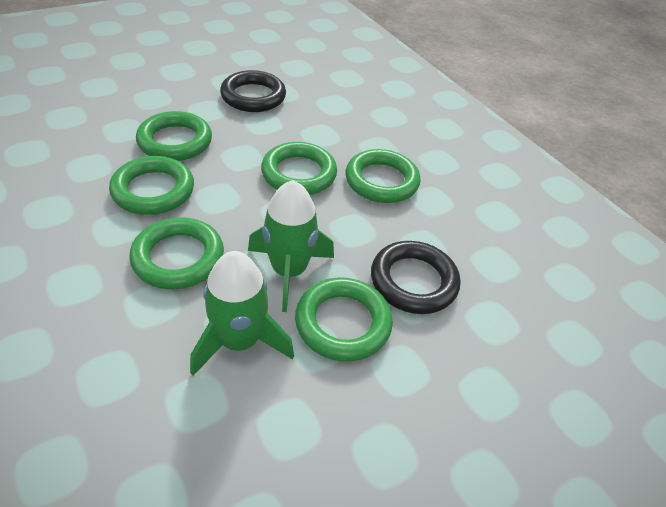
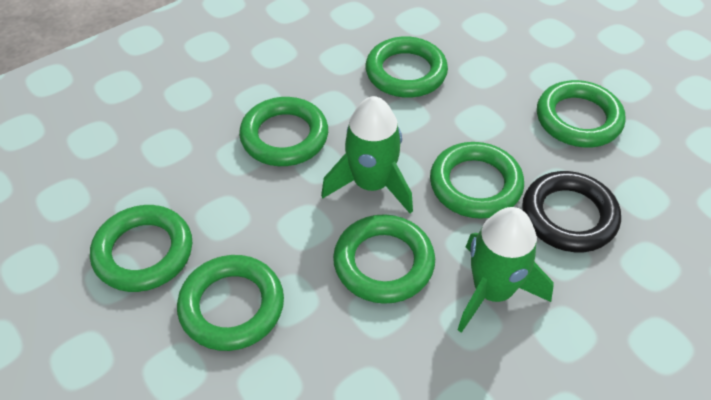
black ring: [220,70,286,112] [371,241,460,314] = 2 -> [522,171,621,252] = 1
green ring: [109,156,194,215] [129,217,224,289] [136,111,212,161] [261,142,337,195] [295,277,393,362] [346,149,420,203] = 6 -> [90,205,192,292] [177,255,284,351] [239,97,328,166] [333,214,435,304] [366,36,448,98] [430,142,524,219] [537,80,626,148] = 7

